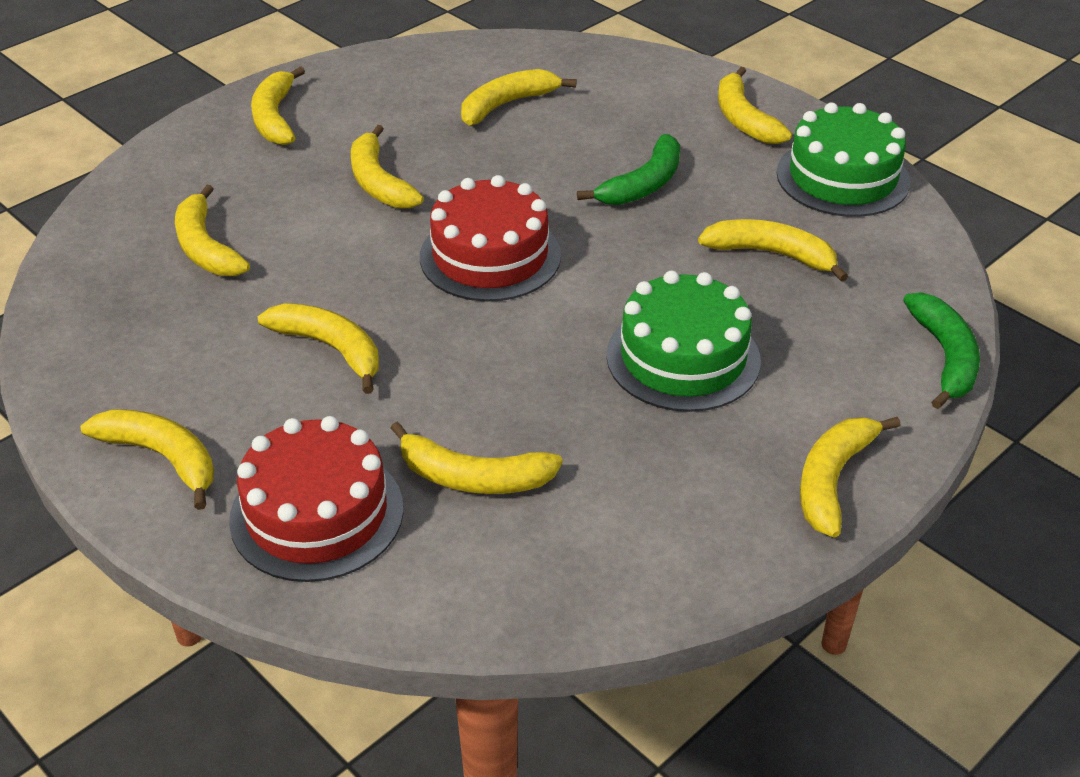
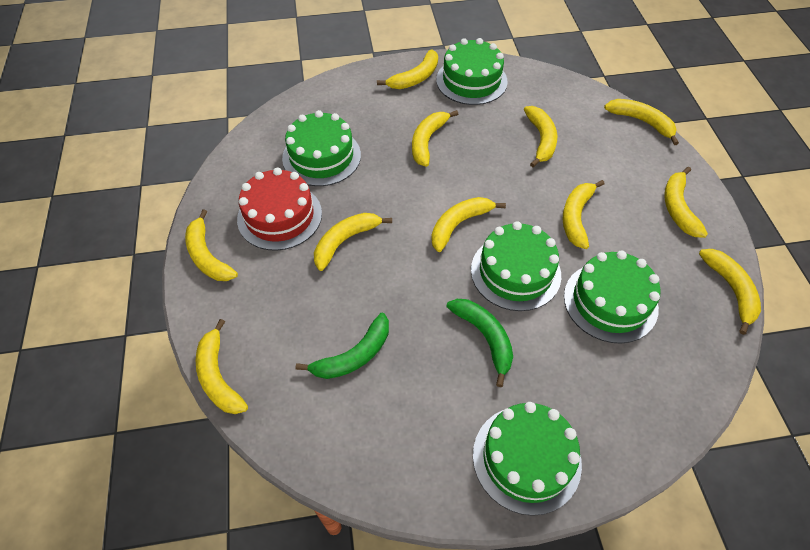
green cake: [606,271,761,412] [777,102,910,217] = 2 -> [282,110,361,186] [436,38,508,105] [471,221,561,311] [473,402,582,516] [564,250,661,343] = 5
red cake: [229,416,404,582] [420,175,561,302] = 2 -> [237,168,322,251] = 1
yellow banana: [80,409,214,510] [175,185,250,276] [251,66,305,145] [258,303,379,394] [351,125,424,208] [391,422,563,494] [461,69,577,125] [698,219,848,282] [718,67,792,144] [800,417,901,538] = 10 -> [185,209,238,281] [196,319,248,414] [314,213,392,271] [377,49,438,89] [412,110,458,167] [431,197,506,252] [524,106,557,167] [562,180,604,249] [604,99,679,145] [664,167,708,238] [699,249,761,335] = 11

